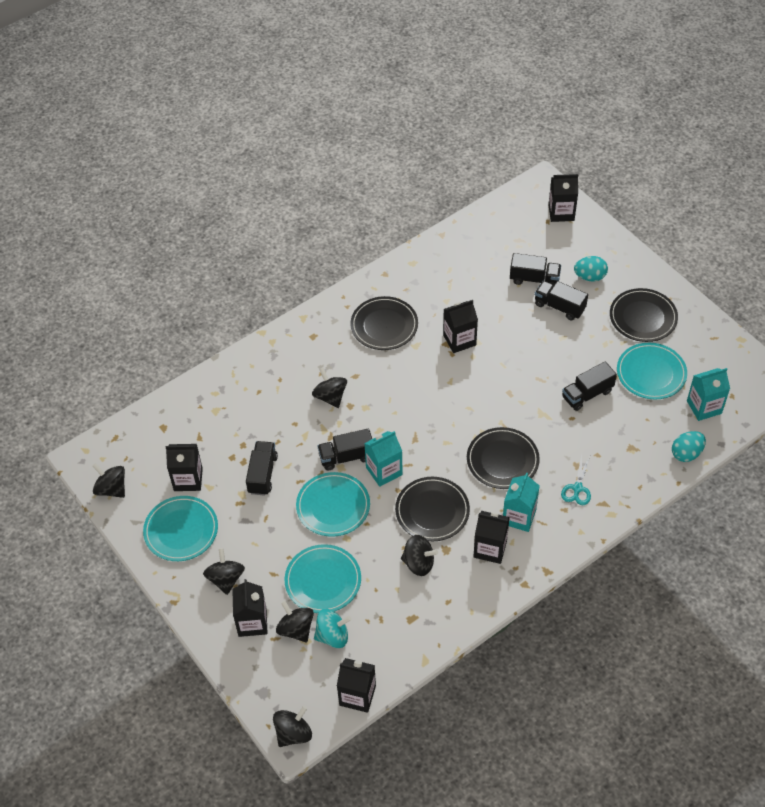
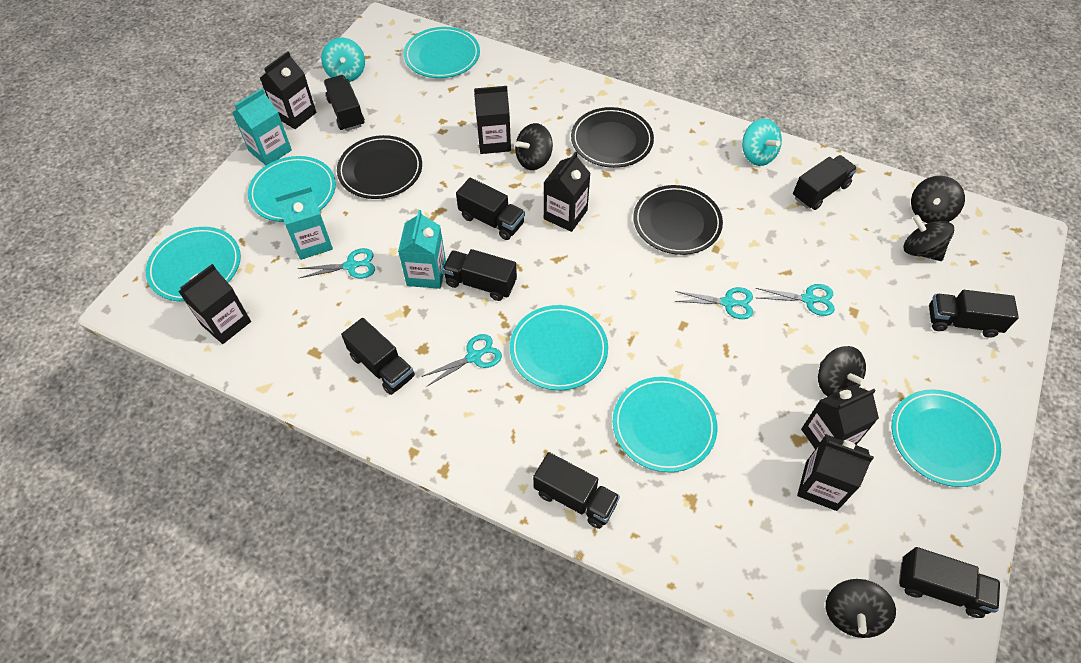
black plate: [350,296,418,350] [395,477,470,541] [467,427,540,489] [610,288,678,342] = 4 -> [337,135,422,199] [571,107,654,168] [633,185,723,255] = 3
black spinning top: [92,463,125,498] [203,548,245,595] [273,706,312,747] [276,601,314,642] [312,368,347,408] [401,535,438,576] = 6 -> [515,123,553,170] [818,346,866,397] [826,579,896,638] [904,215,954,261] [911,176,965,223] = 5
black truck: [246,441,278,496] [317,429,372,471] [510,253,561,285] [535,281,588,320] [562,362,617,411] = 5 -> [324,75,365,131] [341,318,415,395] [442,249,517,301] [456,177,525,240] [533,452,620,529] [793,155,857,210] [899,547,1000,618] [929,290,1019,338] = 8
turquoise egg: [574,256,608,281] [672,431,706,462] = 2 -> none = 0
turquoise plate: [143,496,218,561] [285,544,361,613] [296,472,370,537] [617,343,687,399] = 4 -> [146,227,241,302] [248,156,336,222] [404,27,480,78] [510,305,608,391] [613,377,717,472] [892,389,1001,487] = 6
turquoise scissors: [561,454,591,505] = 1 -> [298,248,375,278] [421,334,502,386] [675,287,753,319] [756,284,835,316] = 4
turquoise spinning top: [314,609,351,648] = 1 -> [321,38,365,82] [742,119,782,166] = 2

